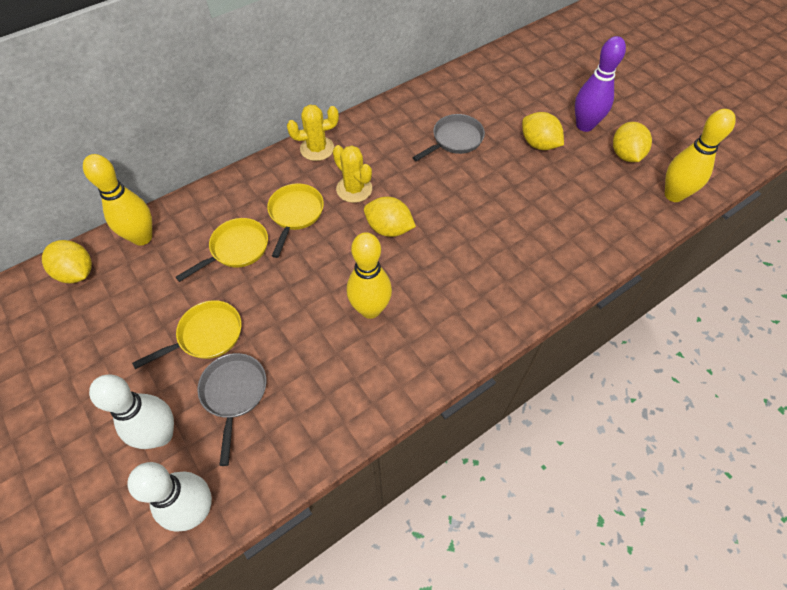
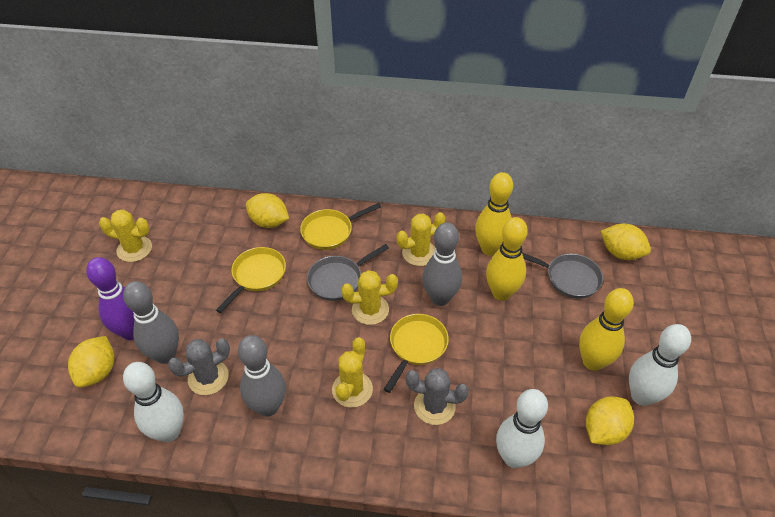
grey bowling pin: none = 0 -> [123,281,179,364] [238,335,286,416] [423,222,462,306] = 3
grey cactus: none = 0 -> [168,338,230,395] [406,368,469,425] = 2
white bowling pin: [89,374,174,449] [127,462,212,532] = 2 -> [123,362,184,442] [496,389,548,468] [629,324,691,406] = 3
yellow cactus: [287,104,339,161] [333,145,372,203] = 2 -> [99,209,152,262] [332,337,373,408] [341,270,398,325] [396,212,445,266] = 4

